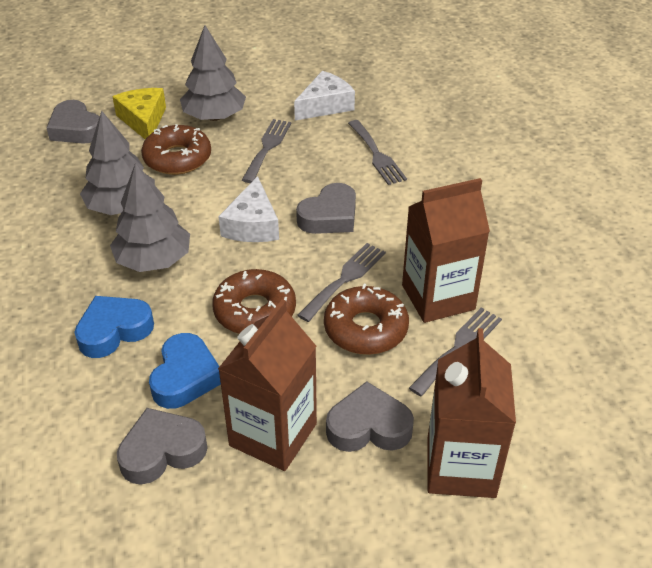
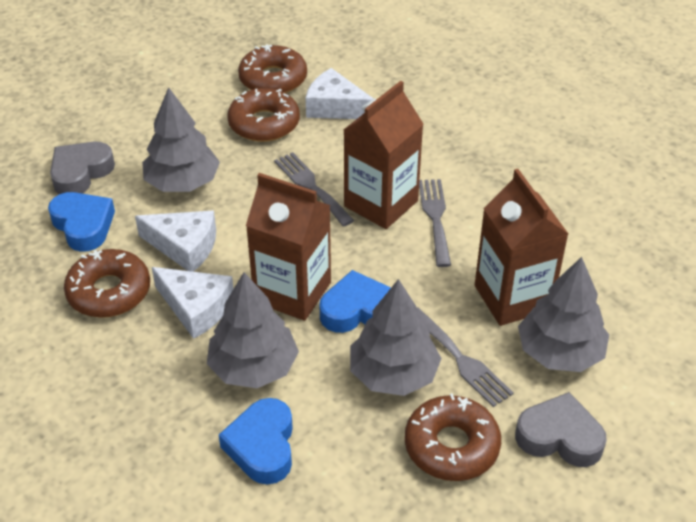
blue heart: [74,296,154,358] [149,333,221,409] = 2 -> [48,192,115,252] [219,398,293,485] [320,270,391,333] = 3
brown donut: [141,124,211,175] [212,269,296,334] [324,284,409,355] = 3 -> [64,249,150,318] [227,88,300,142] [238,44,307,93] [405,393,501,481] = 4
grey fork: [242,119,291,183] [297,243,386,322] [348,120,407,185] [409,308,502,396] = 4 -> [274,152,354,227] [417,307,514,407] [419,179,451,267] = 3
grey heart: [47,100,99,143] [117,408,207,484] [296,183,356,234] [326,381,414,452] = 4 -> [50,142,115,194] [515,392,607,467] = 2
grey tree: [80,111,155,215] [110,162,190,272] [180,25,246,121] = 3 -> [142,87,220,192] [207,272,299,388] [350,279,442,396] [518,257,609,372] = 4
white cheese: [218,176,279,242] [294,71,355,121] = 2 -> [135,211,216,272] [152,267,234,339] [306,68,374,119] = 3
yellow cheese: [112,88,166,139] = 1 -> none = 0

